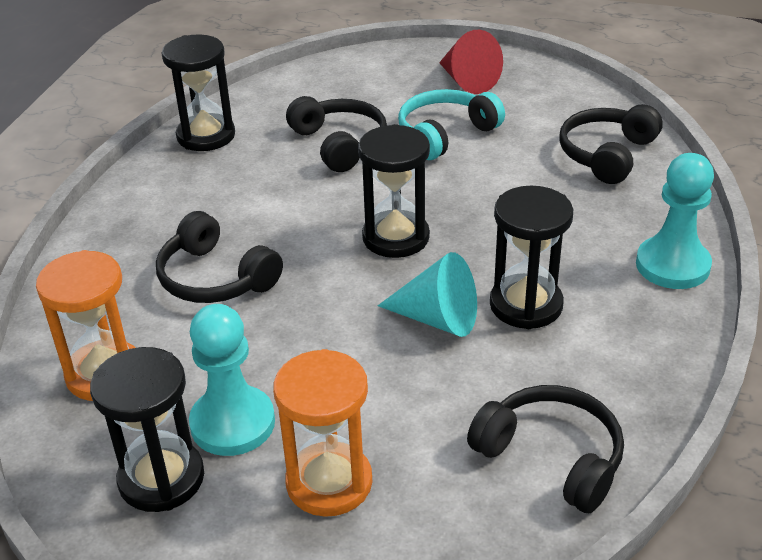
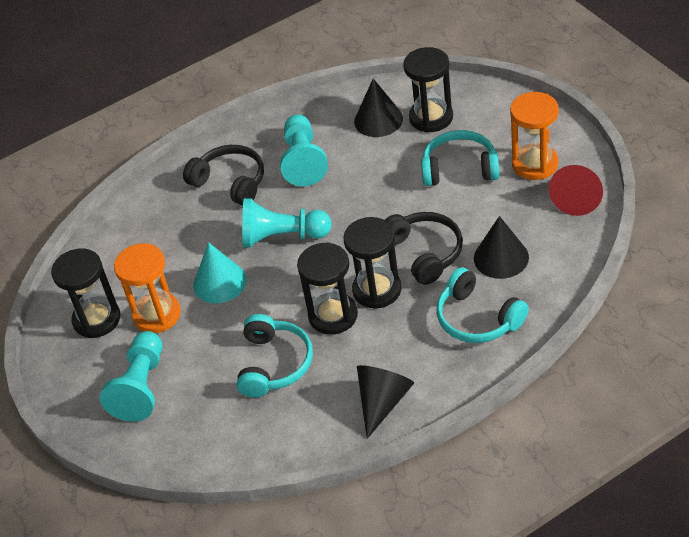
black cone: none = 0 -> [354,79,403,137] [357,365,414,439] [474,216,529,279] = 3
black headphones: [156,211,283,303] [286,96,387,172] [467,385,624,514] [559,104,663,184] = 4 -> [183,145,264,206] [385,212,463,285] = 2
turquoise headphones: [398,89,505,160] = 1 -> [237,314,313,398] [421,130,499,186] [436,267,529,343] = 3
turquoise pawn: [189,304,275,456] [636,153,714,289] = 2 -> [100,331,162,422] [242,198,332,248] [280,114,328,186] = 3

